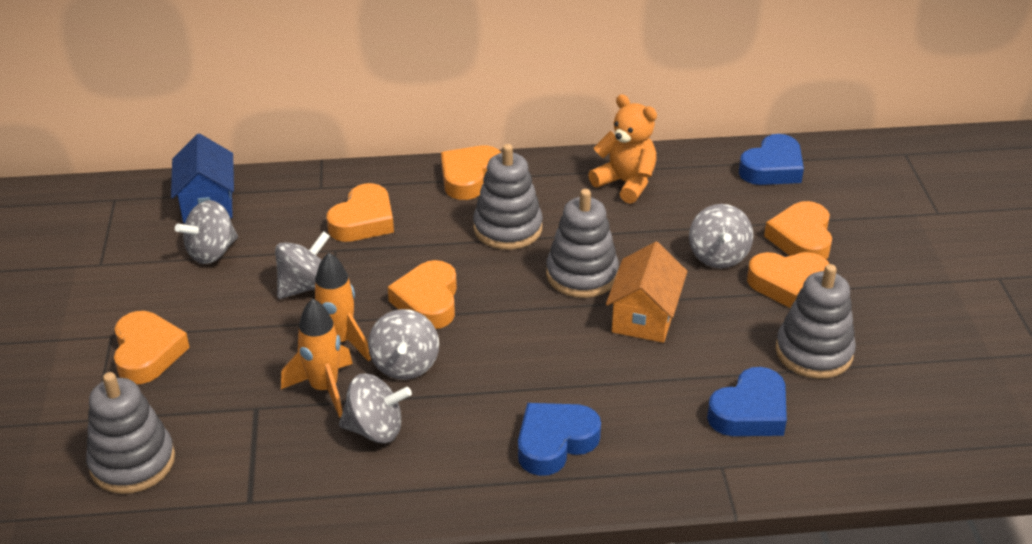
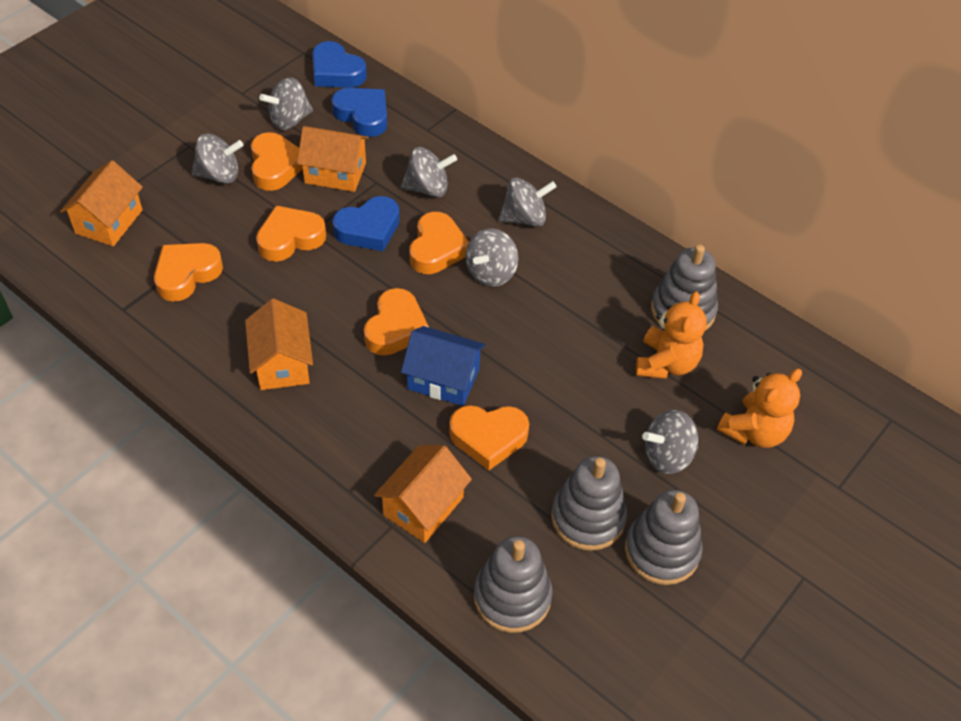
grey spinning top: [175,200,238,264] [275,231,330,299] [339,373,412,443] [368,309,439,380] [689,204,753,268] = 5 -> [192,134,244,184] [259,77,313,130] [401,147,457,197] [465,228,518,287] [498,177,557,227] [642,409,698,474] = 6
orange house: [606,242,687,343] = 1 -> [60,160,143,246] [245,299,313,390] [297,126,369,192] [374,445,472,543] = 4
orange rocket: [281,299,353,418] [298,253,371,362] = 2 -> none = 0
orange teddy bear: [588,94,657,204] = 1 -> [636,291,707,379] [717,369,802,448] = 2

